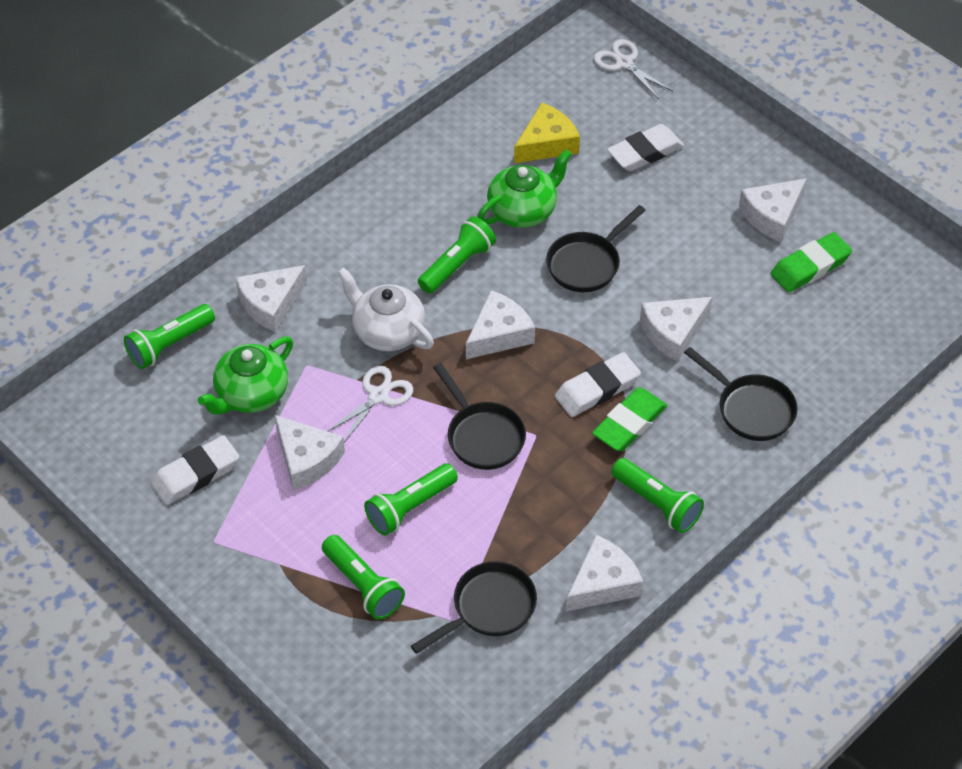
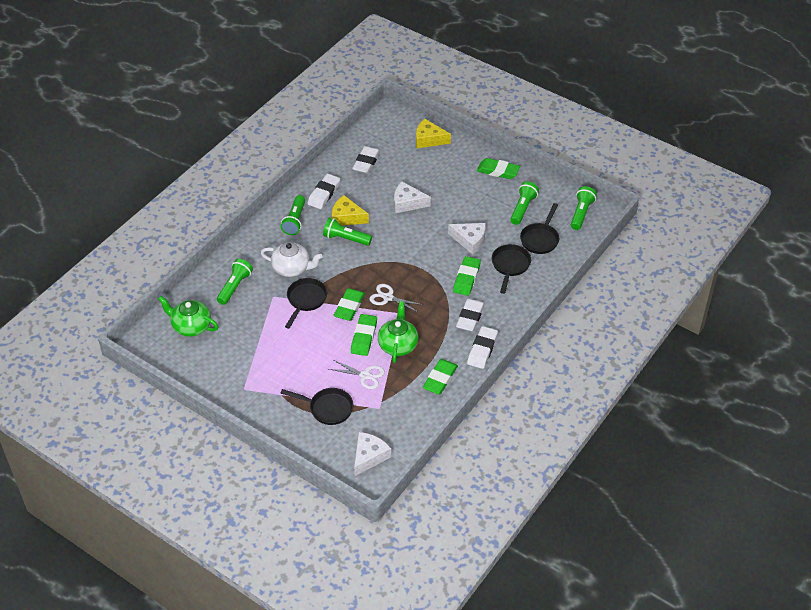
green eraser: [592,388,668,451] [770,232,852,292] = 2 -> [333,288,365,321] [351,314,377,356] [423,359,458,394] [453,256,481,296] [477,158,520,179] = 5
white cheese: [235,265,307,332] [275,415,345,490] [466,290,535,359] [566,535,643,611] [640,297,712,362] [739,178,807,242] = 6 -> [354,432,391,476] [394,181,431,213] [448,223,486,255] = 3
white eraser: [151,435,239,505] [555,352,641,417] [607,124,684,171] = 3 -> [308,174,340,209] [352,146,380,174] [456,299,485,331] [467,326,498,369] = 4
yellow cheese: [514,103,580,163] = 1 -> [332,195,369,226] [416,119,451,148] = 2

